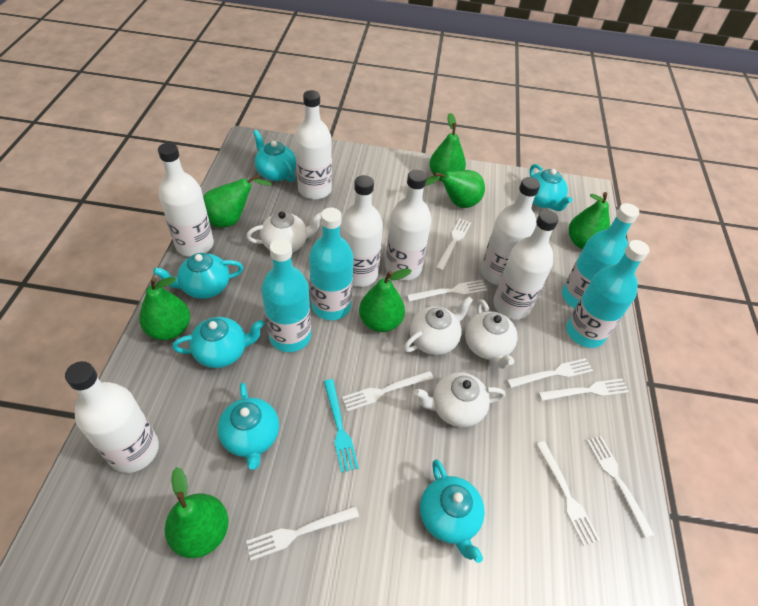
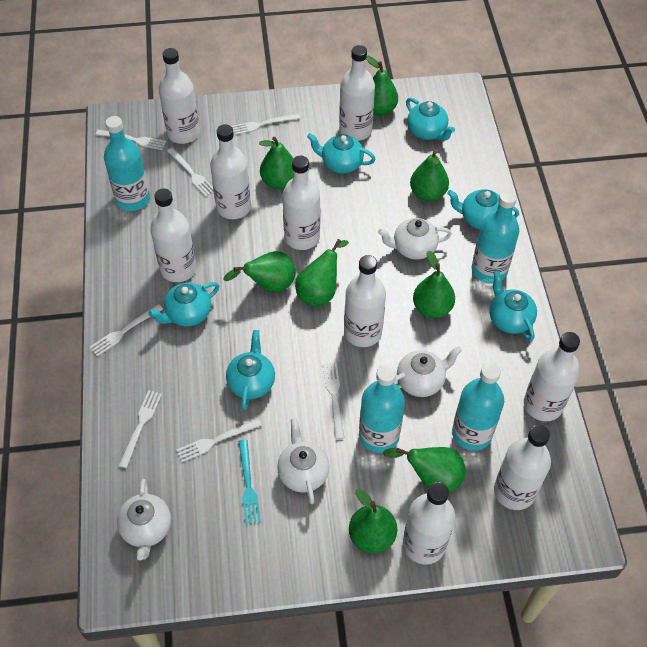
green pear: [139,277,190,340] [165,467,229,558] [203,174,272,228] [359,268,412,332] [425,170,485,208] [429,113,466,181] [569,192,610,249] = 7 -> [223,251,296,293] [259,137,294,189] [295,239,349,307] [349,489,397,553] [366,56,398,116] [383,447,466,492] [410,150,449,201] [413,251,455,318] = 8
white bottle: [65,361,159,473] [158,143,214,257] [295,90,332,199] [341,175,383,287] [385,170,432,280] [481,177,540,285] [493,210,559,319] = 7 -> [150,188,197,282] [159,48,200,144] [210,124,251,219] [282,156,320,250] [339,45,375,141] [344,255,386,347] [403,482,455,565] [494,425,551,510] [524,332,580,421] = 9
white fork: [246,506,359,561] [342,371,434,411] [407,280,487,302] [436,219,471,271] [507,358,593,388] [536,441,600,546] [538,379,629,401] [587,436,654,538] = 8 -> [90,304,163,357] [95,130,166,150] [118,390,162,468] [167,148,213,197] [176,418,262,462] [231,113,300,135] [323,363,344,439] = 7

